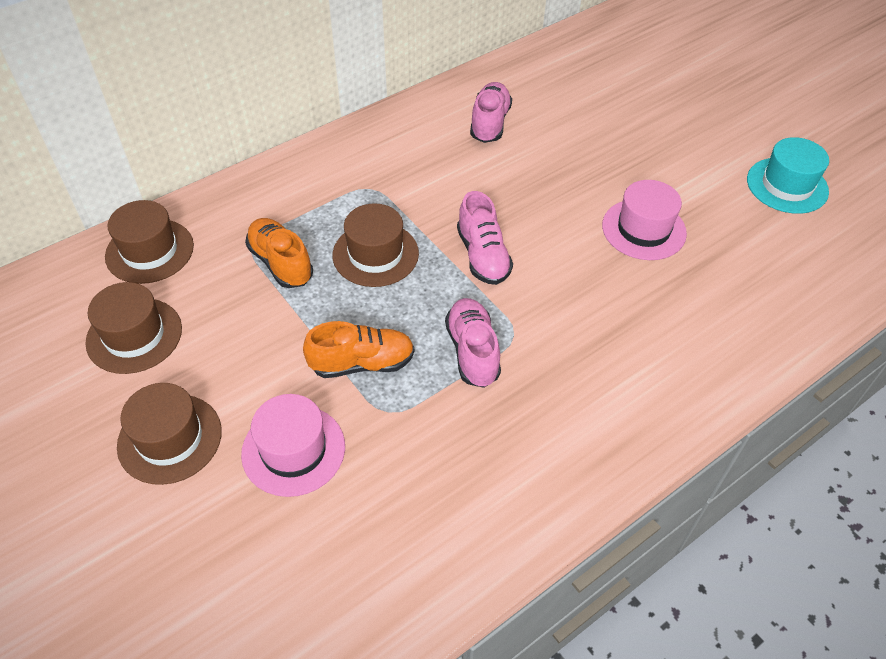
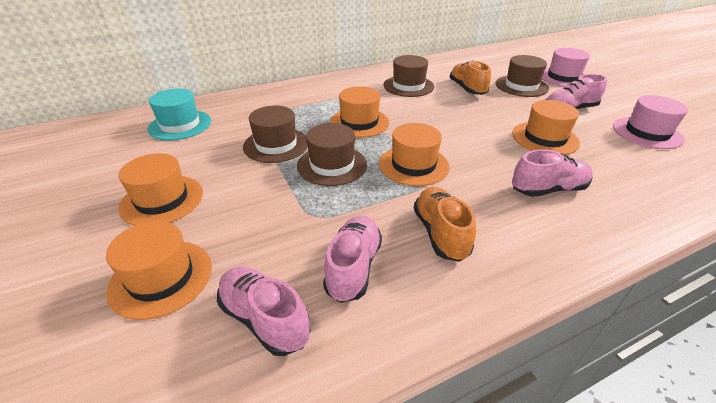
orange hat: none = 0 -> [106,221,212,320] [118,153,203,226] [330,86,389,138] [379,123,450,186] [512,100,580,155] = 5
pink shoe: [445,298,501,388] [457,191,513,285] [470,82,512,143] = 3 -> [217,267,311,356] [323,215,382,303] [512,149,593,197] [546,74,607,109] = 4

